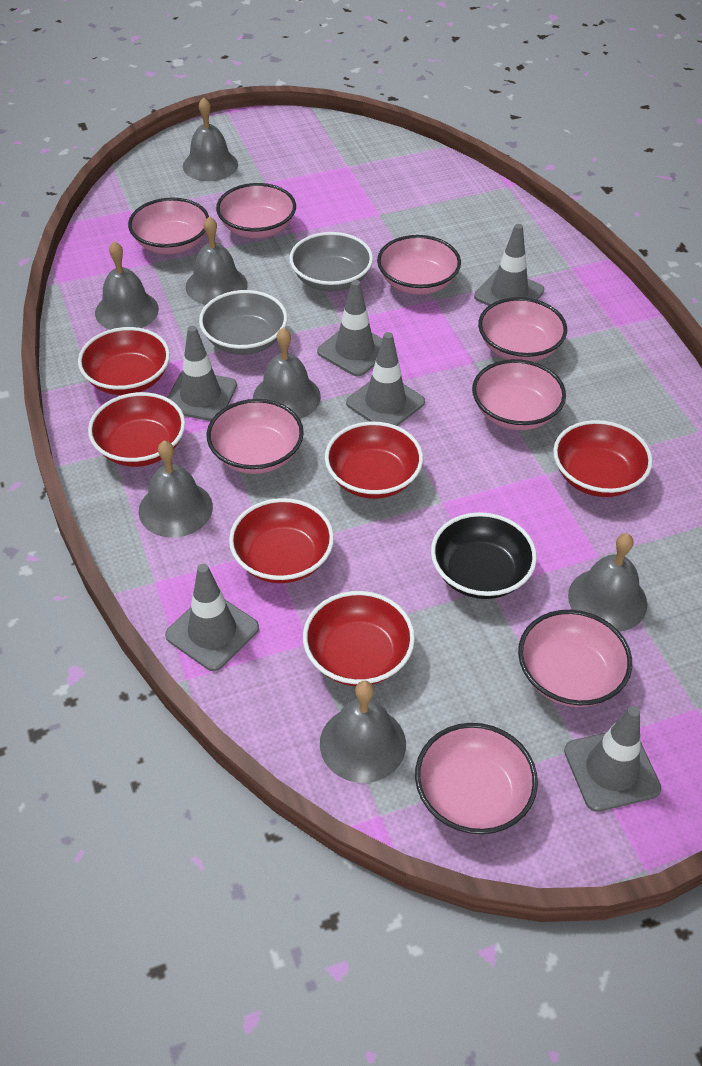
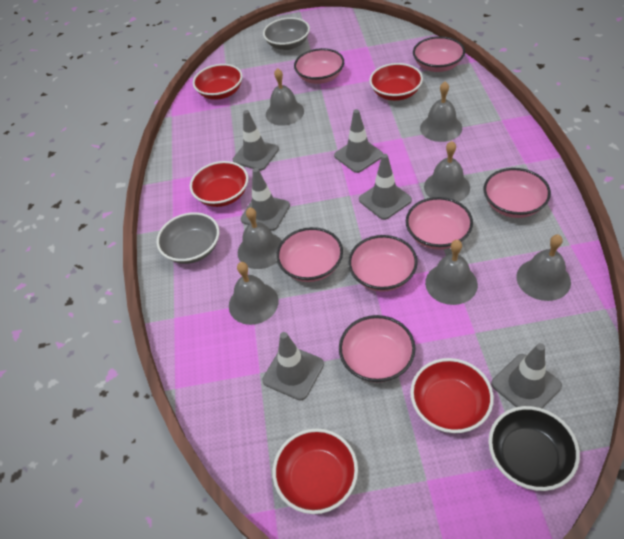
pink bowl: [128,198,209,254] [207,399,304,474] [216,183,296,238] [377,235,461,295] [415,723,538,834] [472,359,566,430] [478,297,567,362] [518,610,632,707] = 8 -> [276,227,343,282] [294,48,344,84] [339,315,415,383] [348,235,418,292] [406,197,473,250] [413,36,465,72] [483,168,551,218] = 7
red bowl: [78,327,170,395] [88,392,185,467] [229,498,334,583] [303,591,415,686] [325,421,423,499] [553,420,653,497] = 6 -> [190,161,248,207] [193,64,243,100] [273,428,358,514] [369,63,423,101] [410,358,494,433] = 5

